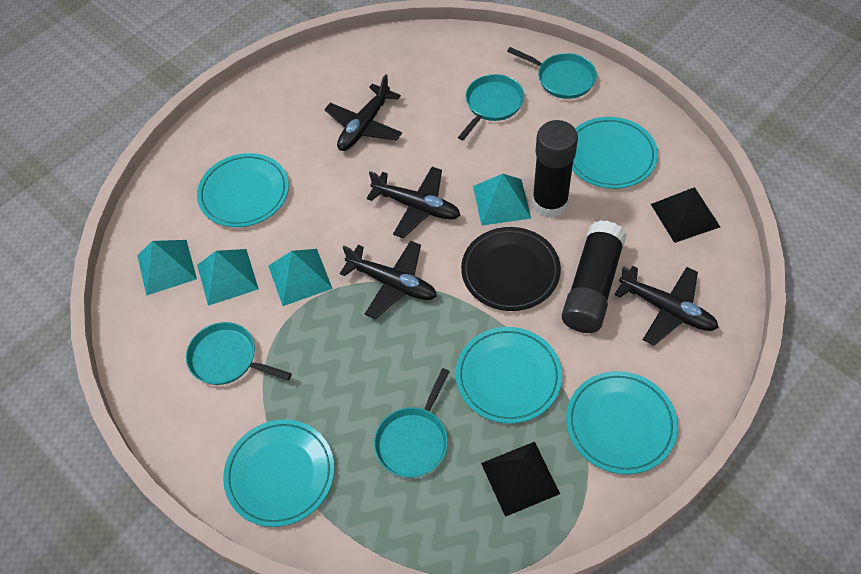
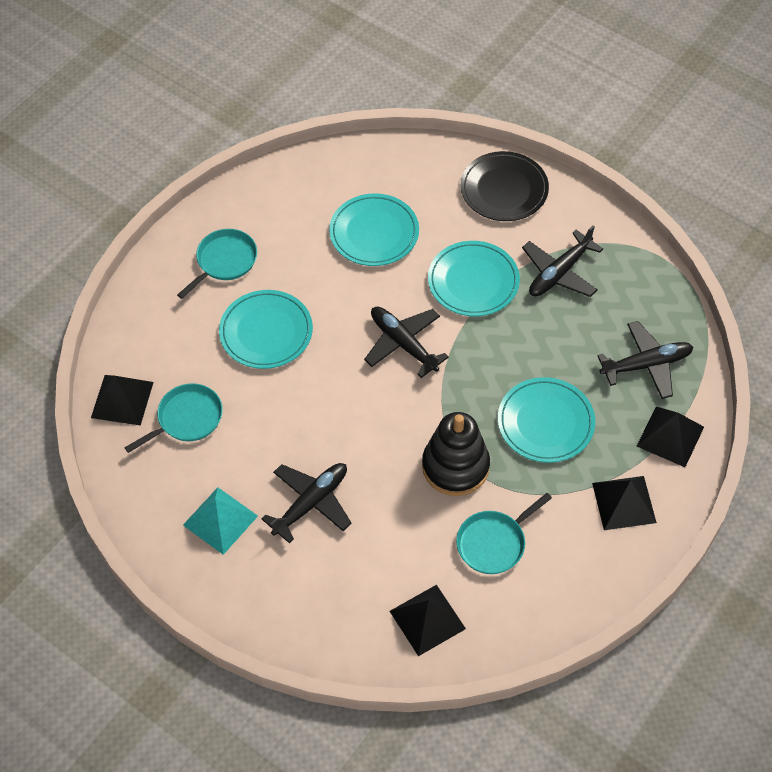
black glue stick: [532,120,578,218] [562,220,627,333] = 2 -> none = 0
black pyramid: [481,442,560,517] [651,187,720,243] = 2 -> [91,375,154,426] [390,585,466,656] [592,476,657,530] [637,407,704,467] = 4
black stacking toy: none = 0 -> [422,412,490,496] = 1
turquoise pan: [186,322,292,385] [374,368,450,477] [458,74,524,140] [507,47,597,99] = 4 -> [124,383,223,453] [177,229,257,299] [456,493,552,574] = 3
turquoise plate: [197,153,289,227] [223,419,334,527] [456,327,562,423] [566,371,678,474] [572,117,658,189] = 5 -> [219,290,313,369] [329,193,419,266] [428,241,520,316] [498,377,595,463] = 4
turquoise pyramid: [137,240,197,296] [197,249,259,306] [268,249,333,306] [473,174,531,226] = 4 -> [183,487,258,555] = 1

